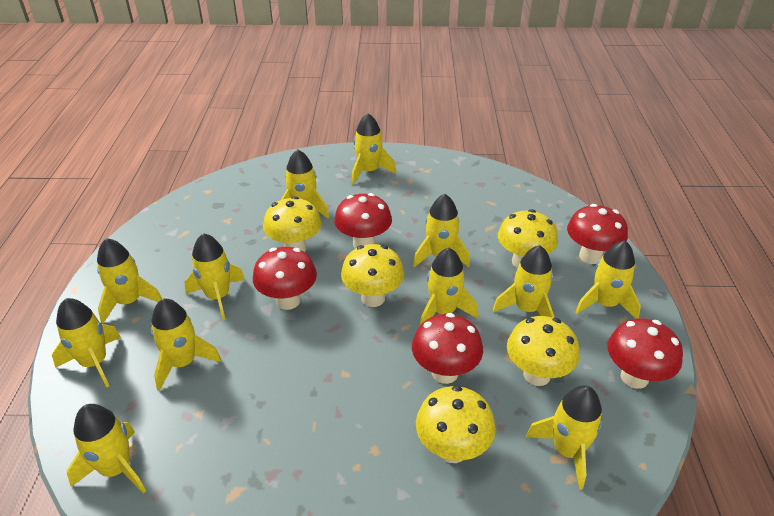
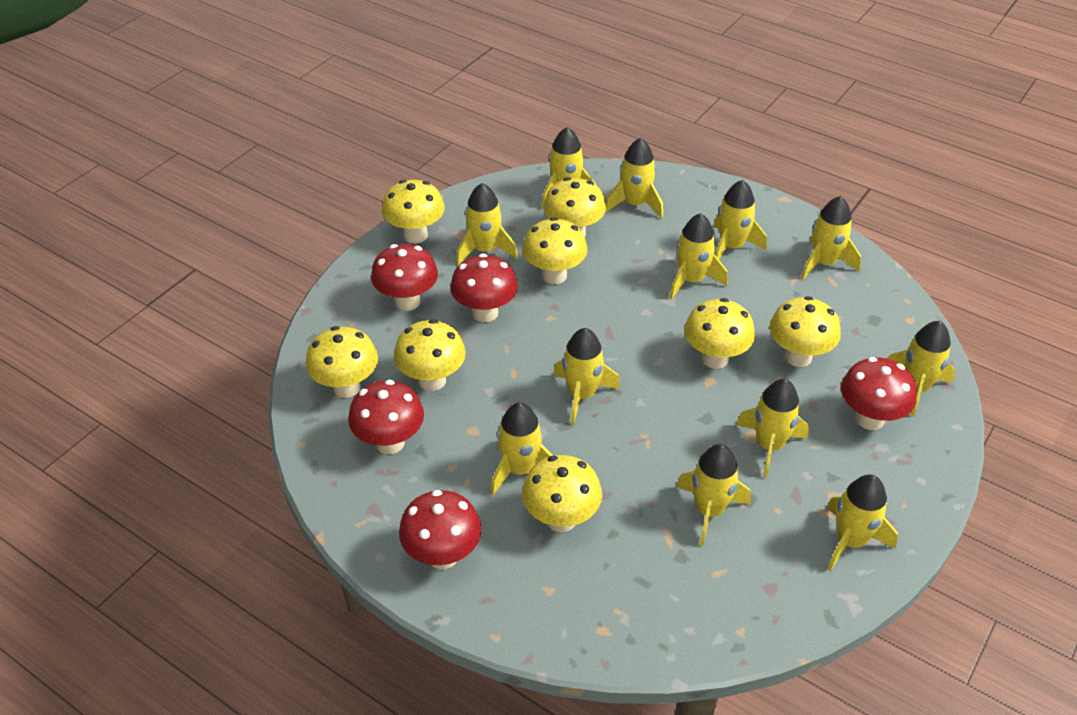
yellow mushroom: [263,196,322,252] [341,244,404,307] [416,386,496,463] [498,209,558,268] [507,316,580,386] = 5 -> [305,326,378,398] [382,180,445,243] [394,319,466,391] [522,217,588,284] [522,455,602,532] [543,177,606,237] [684,298,755,369] [769,296,841,367] = 8

